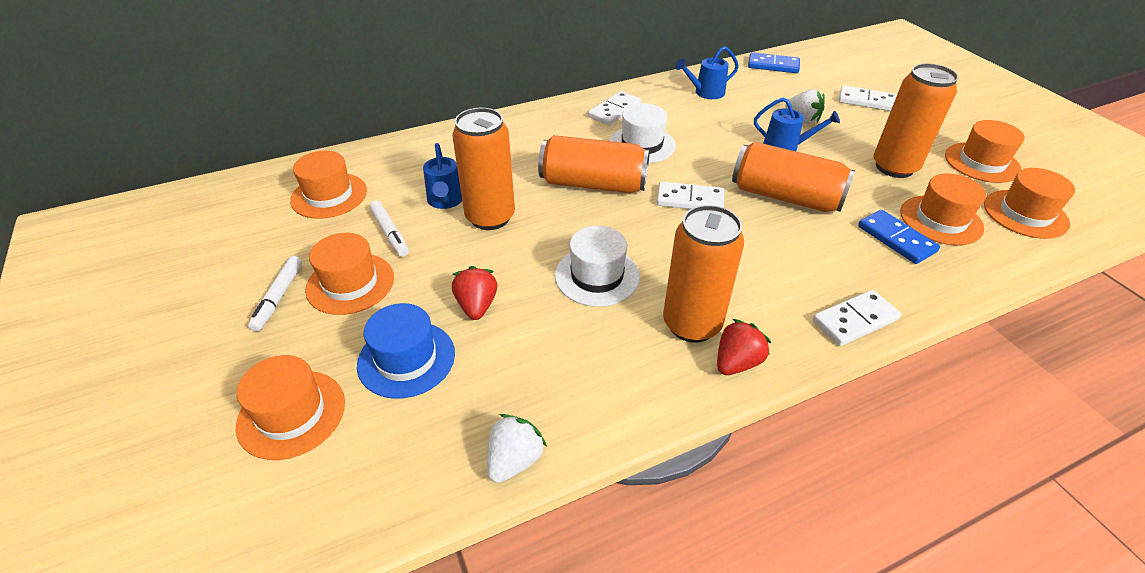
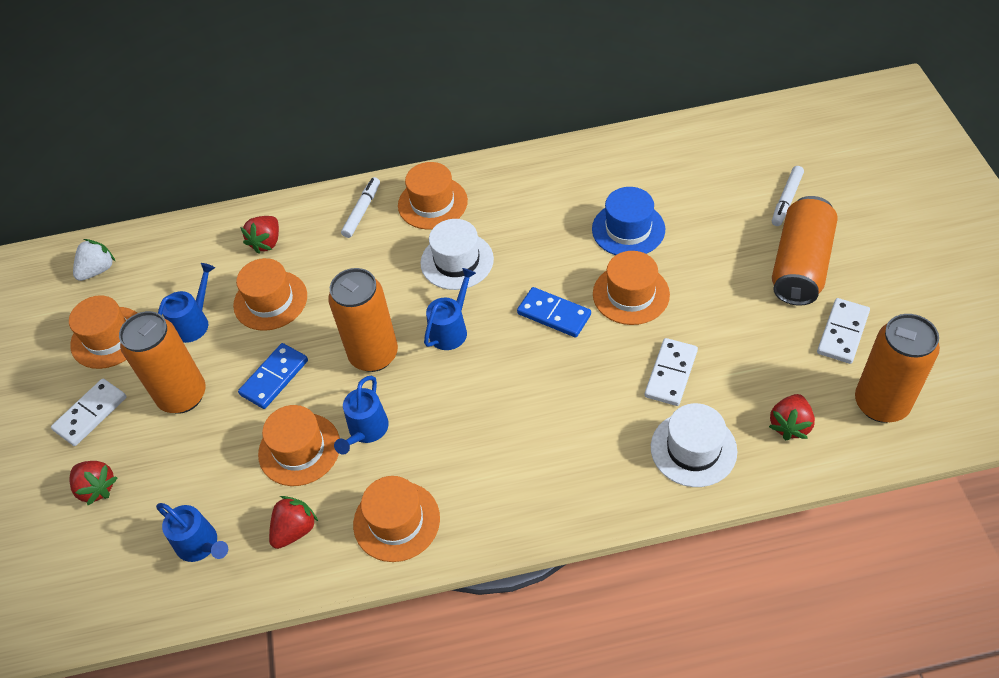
blue watering can: [423,143,462,209] [676,46,739,99] [754,98,840,151] = 3 -> [156,503,228,562] [158,263,215,343] [334,376,389,455] [424,268,476,350] = 4
orange can: [452,108,515,230] [538,135,650,193] [663,205,744,343] [732,142,855,212] [874,63,959,178] = 5 -> [119,311,205,413] [328,268,398,372] [772,196,838,306] [855,314,940,423] = 4
red strawberry: [452,266,497,320] [717,319,771,375] = 2 -> [69,461,117,506] [240,216,279,254] [269,496,318,549] [769,394,815,440] = 4
white domino: [588,91,642,125] [657,181,724,209] [813,290,901,346] [839,85,897,111] = 4 -> [51,379,126,446] [645,338,698,406] [817,298,870,364] = 3
white strawberry: [487,414,547,483] [785,89,825,123] = 2 -> [73,239,115,281] = 1

